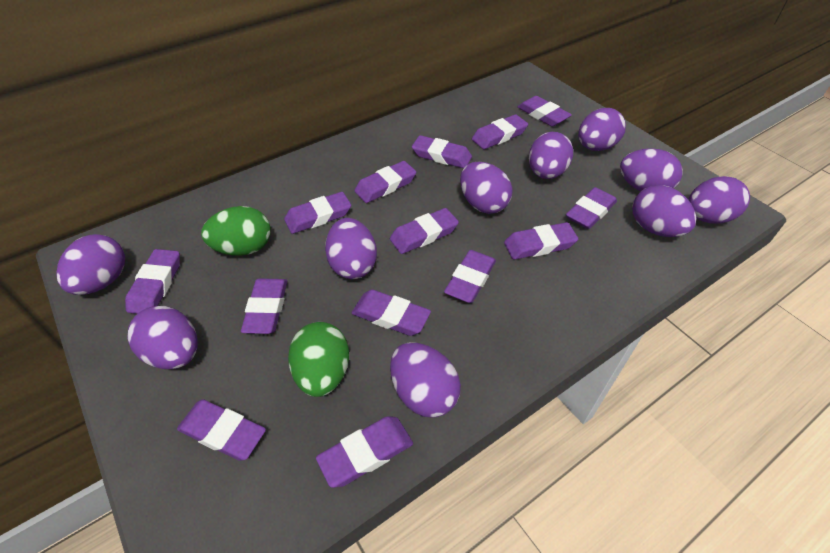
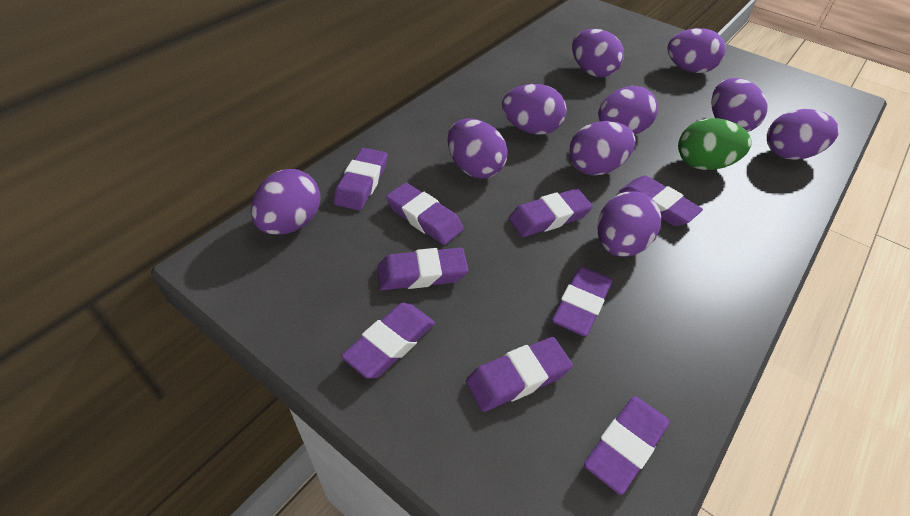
green egg: [201,206,271,256] [288,322,349,397] = 2 -> [678,118,752,170] = 1
purple eraser: [125,249,180,314] [177,399,266,461] [241,278,287,334] [284,192,351,234] [316,416,413,488] [352,290,431,336] [354,161,416,203] [390,208,459,254] [412,135,472,168] [444,250,496,303] [472,114,528,149] [504,222,578,260] [518,96,572,127] [566,187,617,229] = 14 -> [334,148,387,211] [341,303,435,379] [377,248,468,290] [386,183,464,245] [466,337,573,412] [509,189,593,237] [552,267,612,336] [584,396,670,495] [619,176,703,226] = 9

